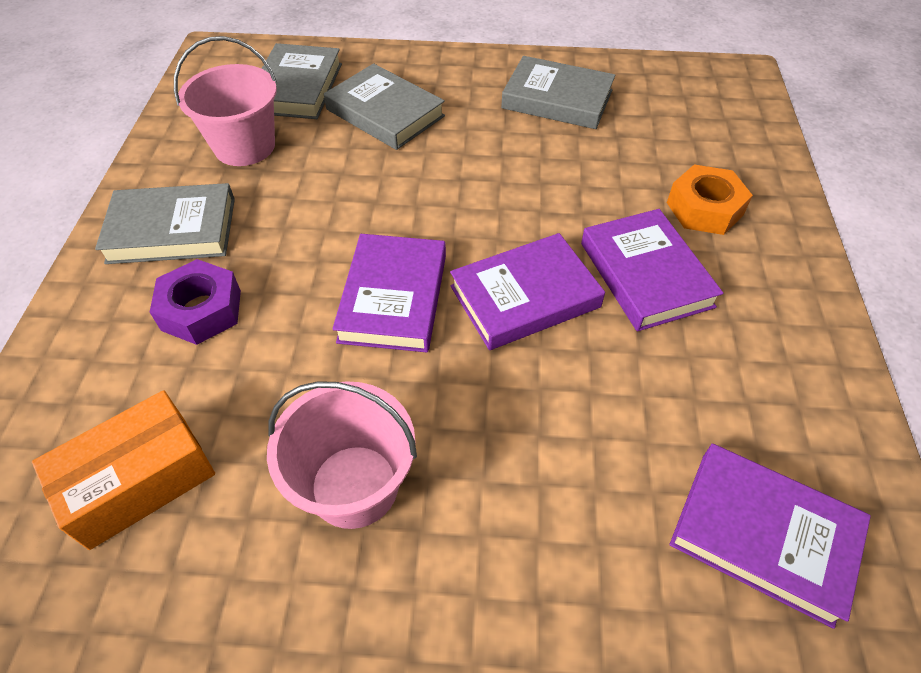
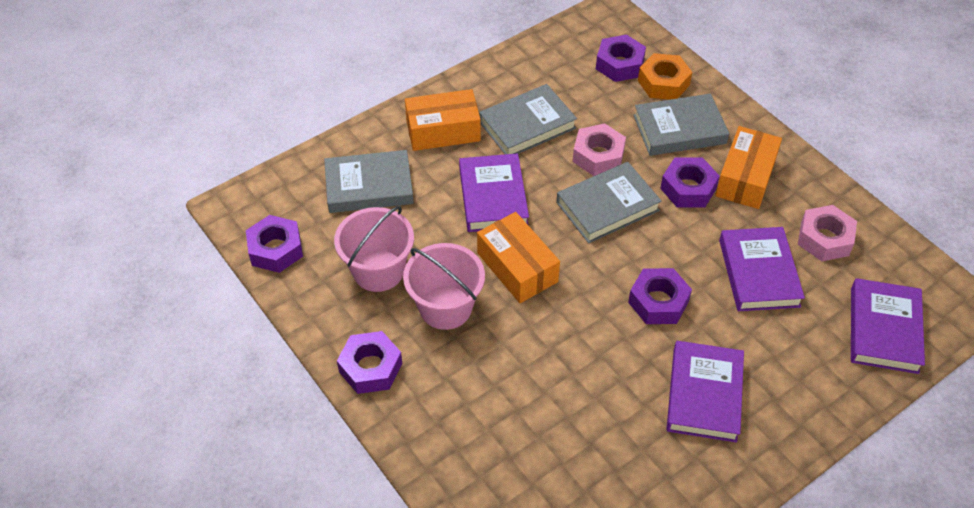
orange box: [32,390,215,550] = 1 -> [405,89,481,151] [477,212,560,303] [715,126,782,209] = 3
pink nut: none = 0 -> [573,123,626,176] [798,205,857,261] = 2
purple nut: [150,259,241,345] = 1 -> [246,215,303,273] [337,331,402,394] [596,35,646,82] [628,268,692,324] [660,157,720,208] = 5

